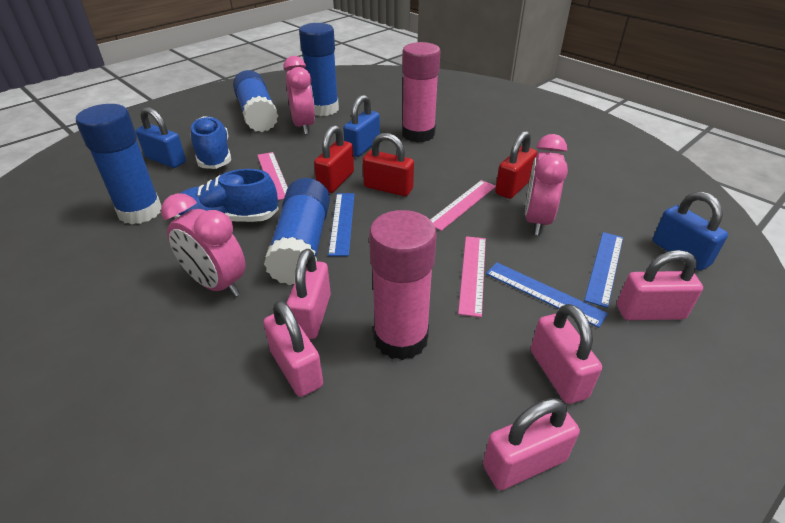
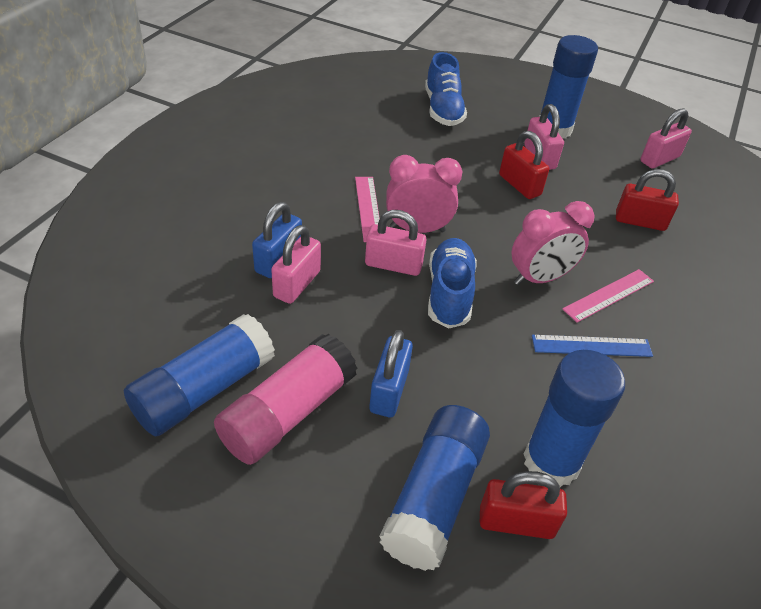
blue padlock: [136,107,186,168] [343,95,380,157] [653,191,728,270] = 3 -> [252,202,302,278] [369,330,413,417] = 2
blue ruler: [328,193,355,256] [486,262,608,328] [584,232,623,308] = 3 -> [532,335,653,357] = 1
pink clock: [161,193,246,297] [283,56,315,135] [525,134,568,235] = 3 -> [386,155,463,233] [511,201,595,285] = 2
pink glue stick: [369,210,437,360] [402,42,441,142] = 2 -> [214,334,358,465] = 1
pink padlock: [263,300,323,397] [287,249,331,339] [483,398,580,490] [531,304,602,404] [617,250,703,320] = 5 -> [271,225,321,304] [365,210,427,276] [524,104,564,170] [640,108,692,168] = 4
pink ruler: [257,152,288,200] [430,180,496,231] [458,236,486,317] = 3 -> [355,177,380,242] [563,269,654,323] = 2

